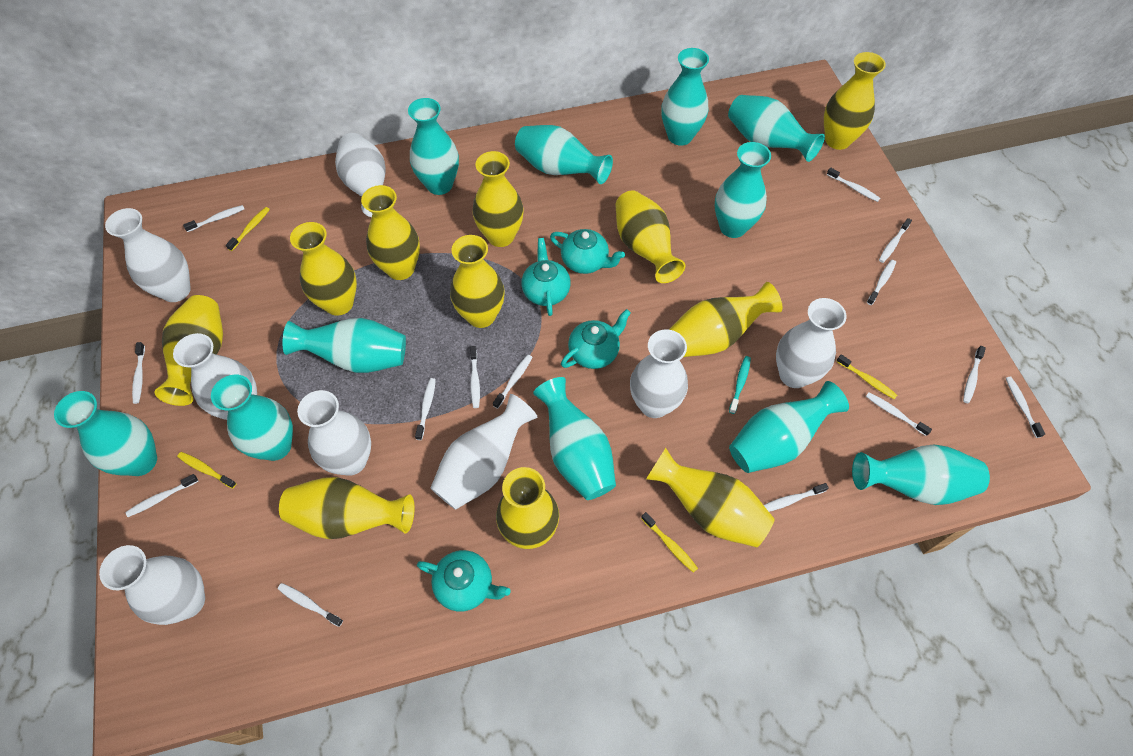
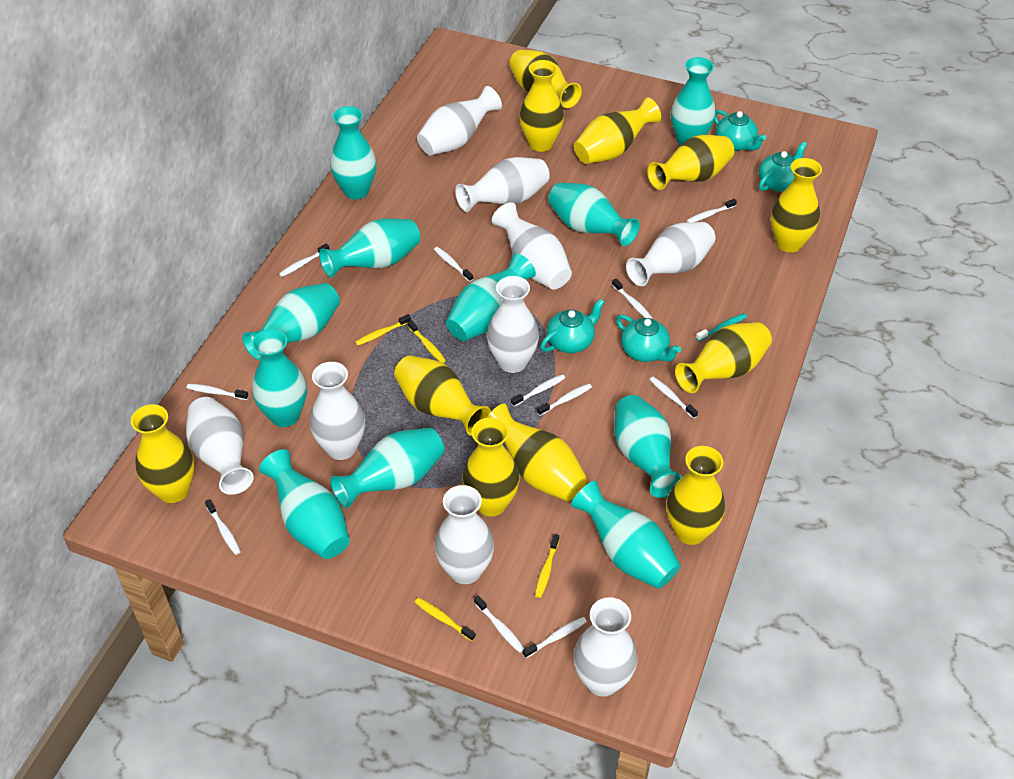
white toothbrush: [125,474,198,517] [132,342,145,404] [183,205,244,232] [278,583,343,627] [415,378,436,440] [470,346,480,408] [493,355,532,409] [764,483,829,512] [827,167,880,202] [866,393,932,436] [867,260,896,305] [879,218,912,263] [963,346,986,403] [1006,377,1045,438] = 14 -> [187,384,248,400] [205,499,241,555] [279,243,329,277] [434,247,473,282] [474,595,524,653] [511,374,565,407] [522,617,587,658] [537,384,592,416] [612,278,652,319] [650,377,698,419] [687,199,737,222] = 11
white vase: [99,545,205,625] [105,208,191,302] [173,333,257,420] [297,390,371,476] [335,133,386,217] [431,394,537,510] [630,329,688,418] [776,298,847,388] = 8 -> [186,397,254,495] [310,362,365,460] [417,86,502,156] [434,485,494,584] [455,157,550,212] [487,276,539,373] [492,202,572,290] [573,597,637,697] [626,222,715,286] = 9

